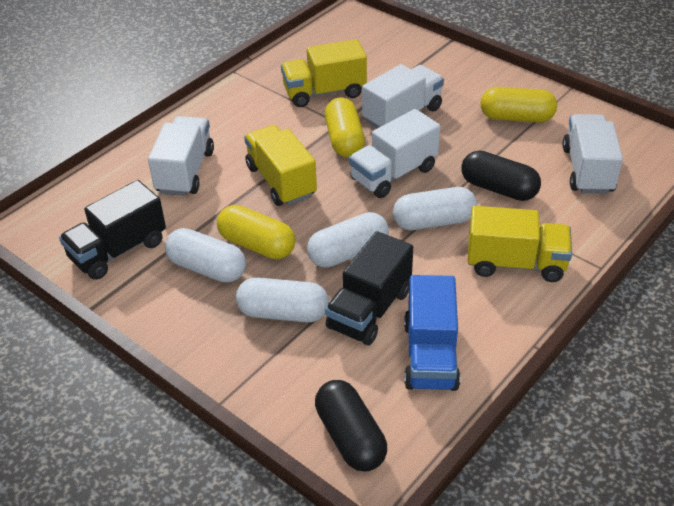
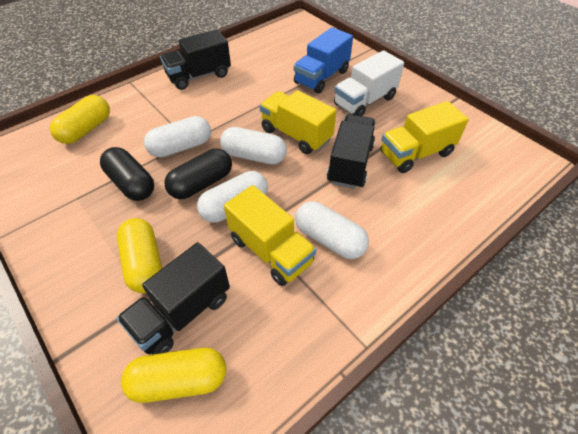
black truck: [59,180,166,280] [325,231,413,345] = 2 -> [116,242,230,354] [160,29,231,90] [327,114,376,189] = 3
white truck: [148,116,214,196] [349,109,440,198] [362,64,444,129] [563,114,623,194] = 4 -> [334,50,404,116] = 1

